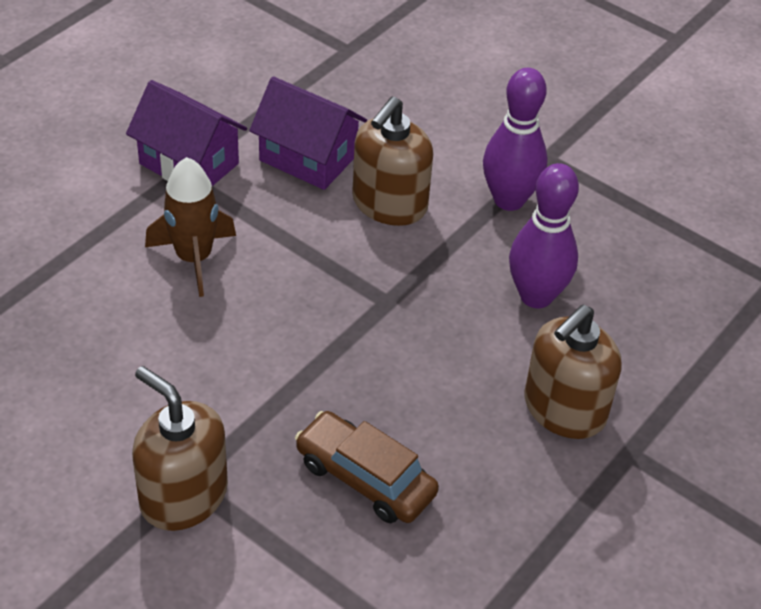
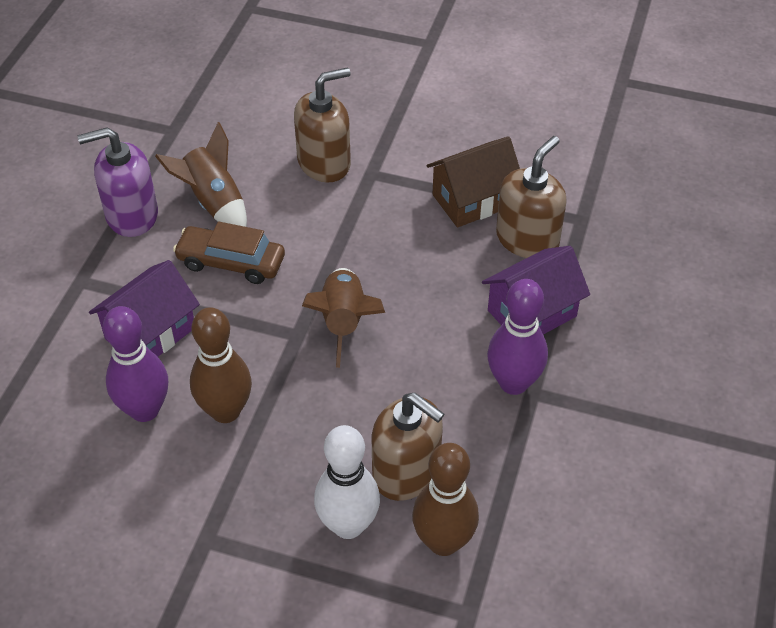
brown bowling pin: none = 0 -> [190,307,252,423] [412,443,479,556] = 2
brown house: none = 0 -> [426,136,520,227] = 1
brown rocket: [145,157,236,297] = 1 -> [155,122,247,227] [302,268,385,368] = 2
purple soap dispenser: none = 0 -> [77,128,158,237] = 1
white bowling pin: none = 0 -> [314,425,380,539] = 1

